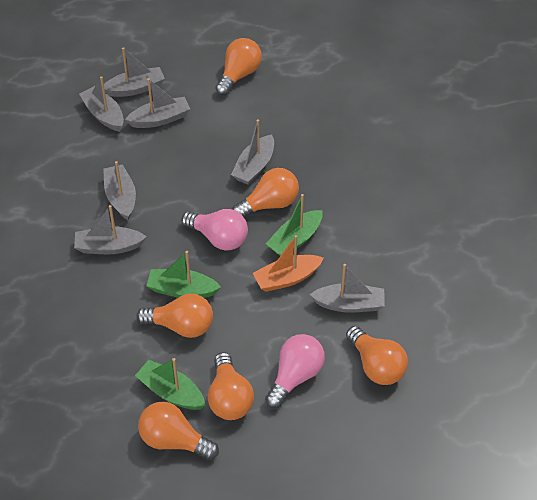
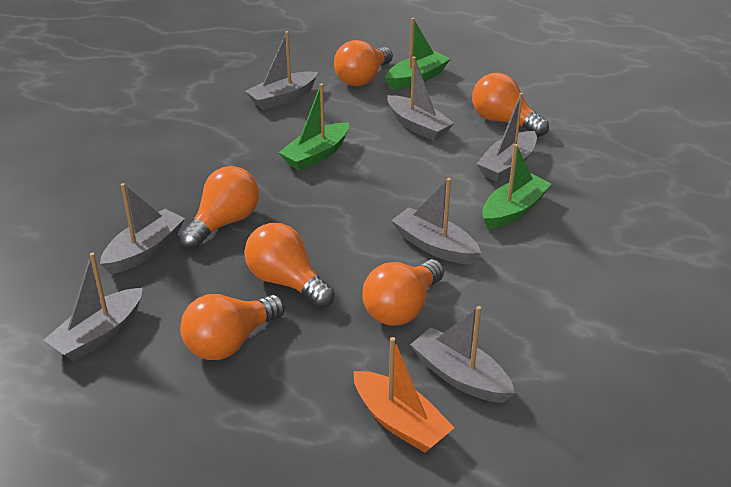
pink light bulb: [181,209,248,250] [265,334,325,408] = 2 -> none = 0

